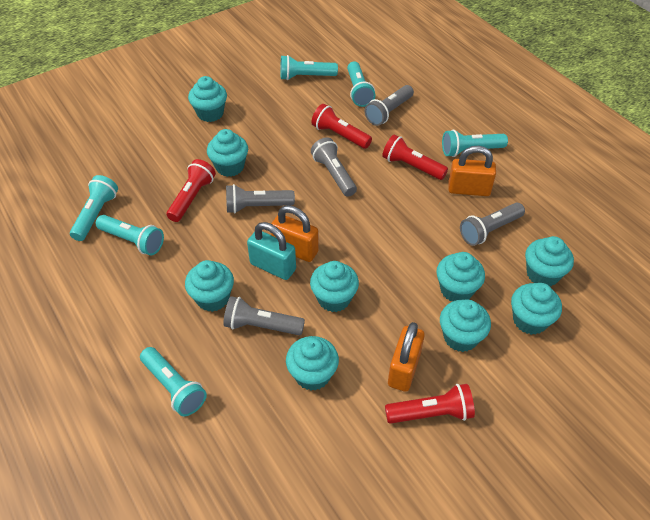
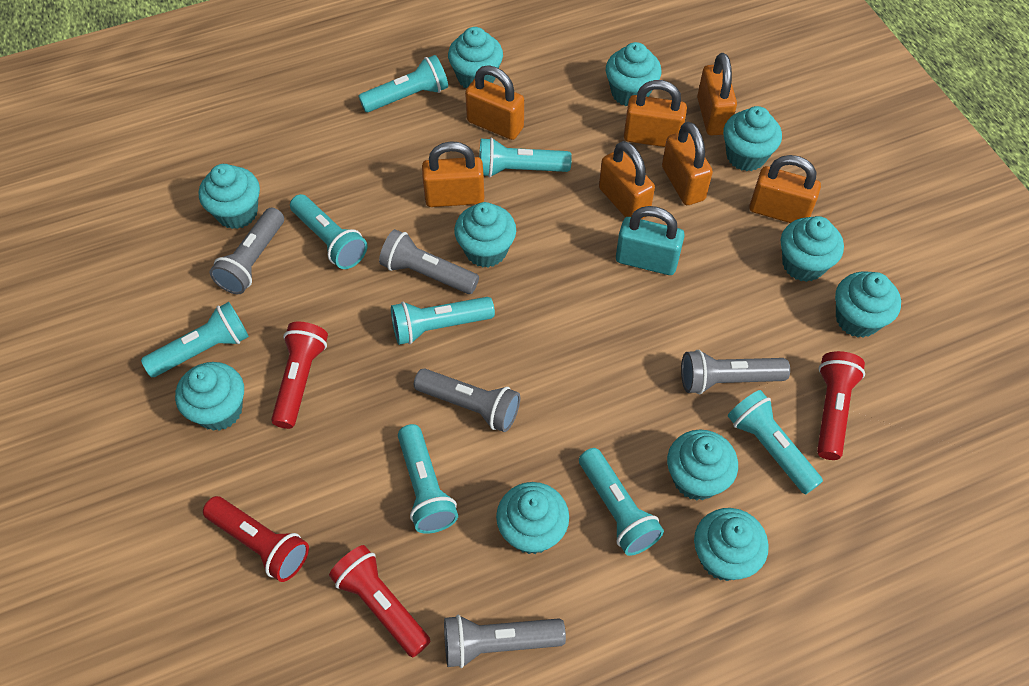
orange padlock: [271,205,319,262] [388,322,425,392] [448,146,496,196] = 3 -> [422,141,484,207] [465,65,524,140] [599,141,655,219] [624,80,687,147] [662,122,713,205] [697,53,737,136] [749,155,821,223] = 7
turquoise cupcake: [185,260,234,312] [188,76,227,122] [207,129,248,177] [286,336,339,391] [310,261,359,312] [436,252,485,301] [440,300,491,352] [511,283,562,335] [525,236,574,286] = 9 -> [175,362,244,431] [199,164,260,229] [448,27,503,88] [454,202,516,267] [496,482,569,554] [606,42,661,106] [667,429,738,501] [694,508,769,581] [723,106,782,171] [781,216,844,282] [835,272,901,338] = 11
turquoise flashlight: [70,175,118,241] [96,215,164,255] [140,347,207,416] [280,55,338,80] [347,61,376,107] [442,129,508,157] = 6 -> [141,302,249,377] [290,194,367,269] [359,55,448,112] [391,297,495,345] [398,424,458,534] [479,137,572,177] [579,448,664,556] [728,390,823,495] = 8

